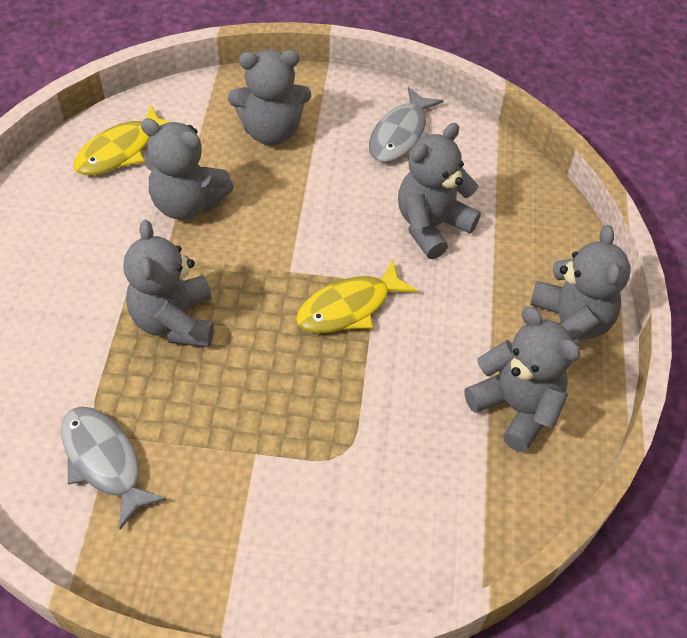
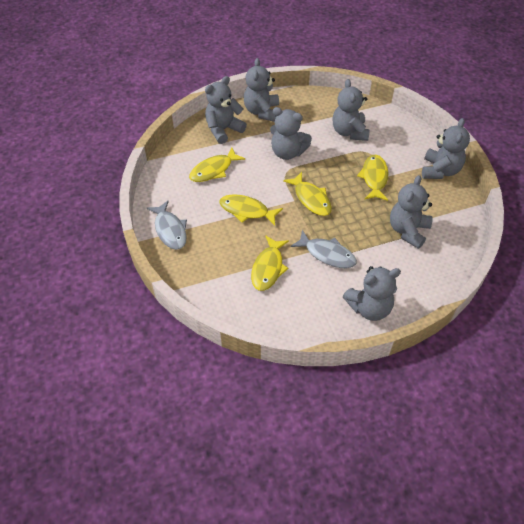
grey teddy bear: [123,220,214,347] [141,118,234,220] [228,49,311,146] [398,123,481,259] [464,306,580,452] [530,225,630,346] = 6 -> [205,76,247,144] [244,58,279,122] [270,107,312,160] [332,79,370,141] [343,266,401,321] [390,175,433,249] [422,118,470,179] = 7
yellow fish: [73,105,169,175] [296,260,418,333] = 2 -> [189,147,245,182] [219,194,283,226] [251,235,289,291] [283,172,332,216] [357,154,388,201] = 5

